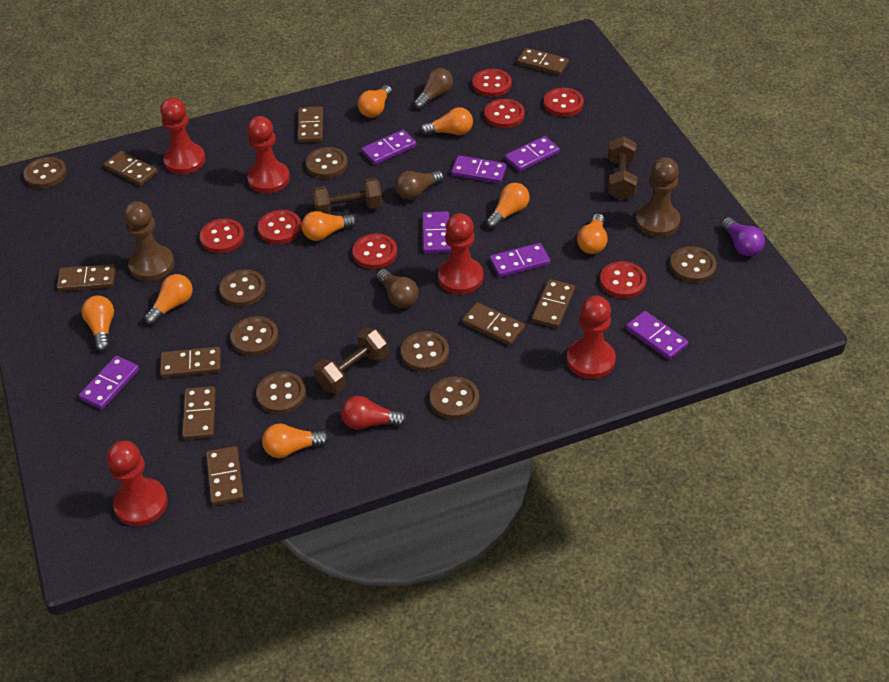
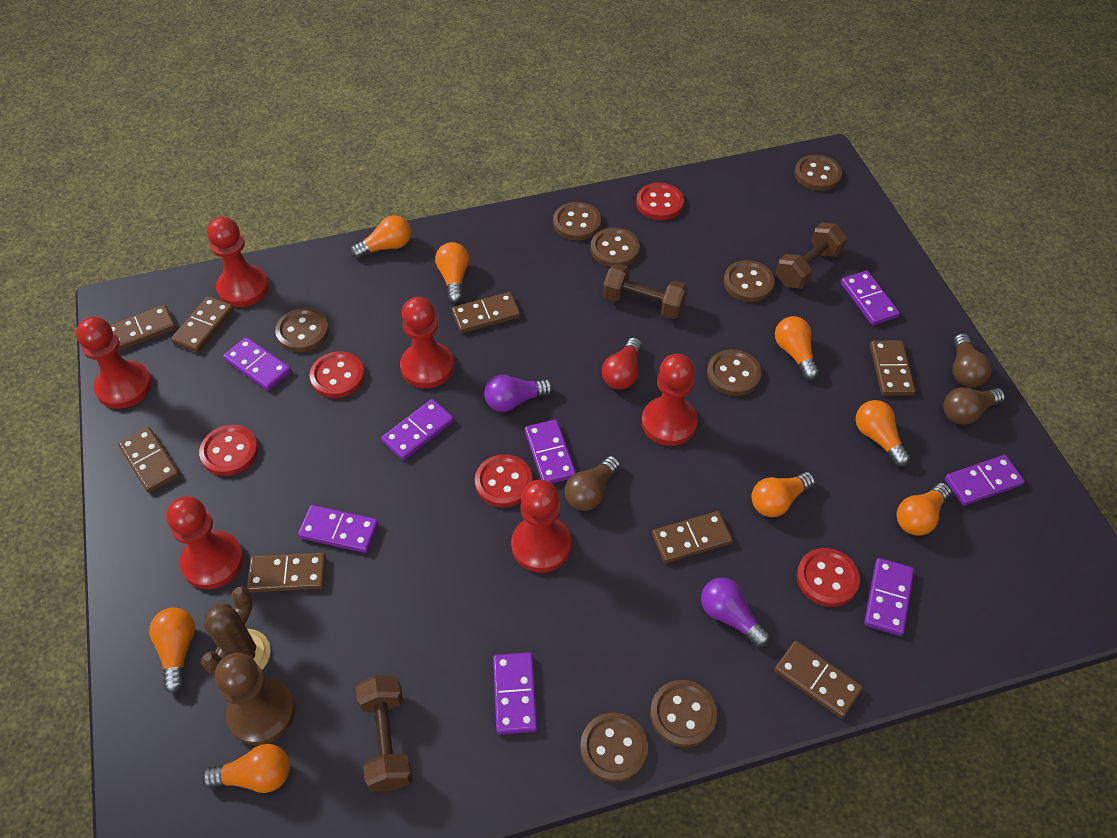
brown cactus: none = 0 -> [201,586,271,674] = 1
brown domino: [57,264,116,291] [104,151,158,186] [160,347,221,378] [182,386,216,440] [206,446,244,505] [297,106,323,143] [462,302,525,346] [517,48,569,75] [532,279,575,328] = 9 -> [110,305,176,352] [118,427,180,493] [171,296,234,353] [247,553,326,592] [452,292,520,333] [652,511,733,563] [774,641,863,718] [870,340,916,396] = 8
brown pawn: [124,201,174,281] [636,157,680,237] = 2 -> [215,653,295,745] = 1
purple domino: [79,356,139,409] [362,130,417,165] [423,211,451,253] [451,155,507,183] [490,243,550,277] [505,136,560,172] [626,311,688,360] = 7 -> [223,337,291,391] [298,505,379,553] [381,399,454,460] [493,652,538,735] [525,419,576,483] [841,271,900,325] [864,558,914,636] [945,455,1025,506] = 8
purple light bulb: [721,217,765,256] = 1 -> [484,375,553,412] [701,578,770,647] = 2
red button: [200,219,244,253] [258,210,302,244] [352,233,397,269] [472,69,512,97] [485,99,525,128] [544,88,584,117] [600,261,646,299] = 7 -> [199,425,258,476] [310,351,365,398] [475,454,533,507] [636,183,684,220] [797,548,860,607] = 5
red pawn: [107,441,168,526] [160,98,206,174] [247,116,290,194] [438,213,483,294] [567,296,616,379] = 5 -> [76,317,152,409] [166,496,244,589] [207,217,269,307] [400,297,454,388] [511,480,571,573] [642,354,698,446] = 6

